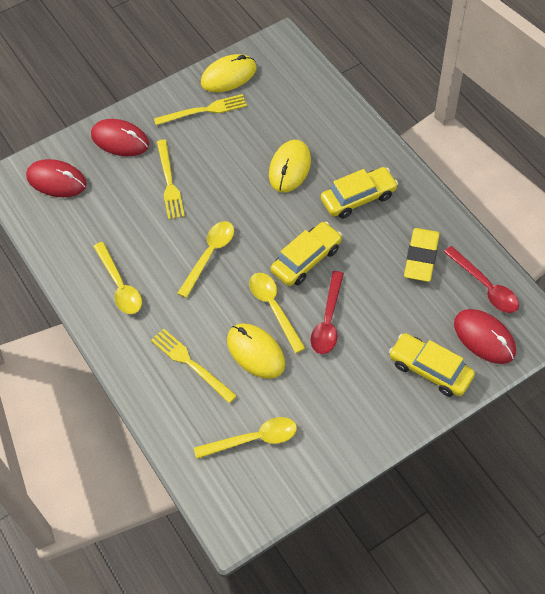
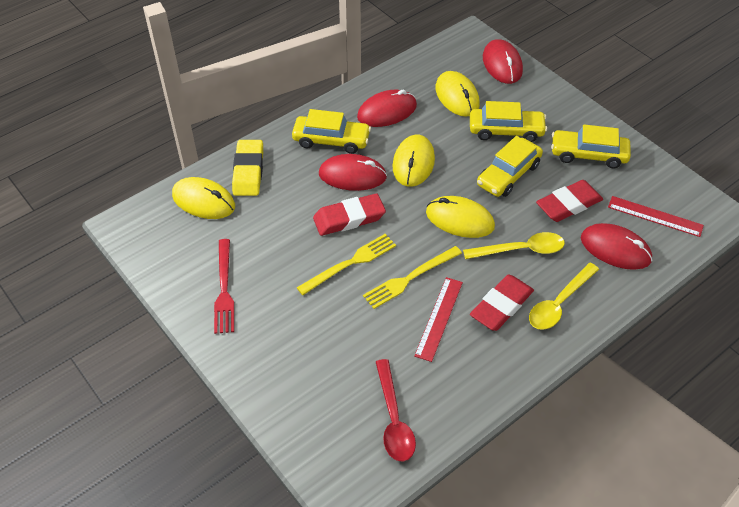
red eraser: none = 0 -> [313,194,386,236] [470,274,534,331] [536,180,603,222] = 3
red fork: none = 0 -> [214,239,234,334] = 1
red mouse: [26,159,87,197] [91,119,149,156] [454,309,516,364] = 3 -> [319,154,387,191] [357,90,417,127] [483,39,523,84] [581,223,653,270] = 4
red ruler: none = 0 -> [414,277,463,362] [608,196,704,237] = 2
red spoon: [311,271,344,354] [444,246,519,313] = 2 -> [376,359,416,461] = 1
yellow car: [271,222,342,286] [321,167,398,218] [389,333,475,397] = 3 -> [292,109,371,154] [470,101,547,142] [477,136,543,197] [551,125,631,168] = 4
yellow fork: [151,328,237,403] [154,94,247,125] [157,140,185,220] = 3 -> [297,234,396,295] [363,246,462,309] = 2
yellow mouse: [201,54,257,92] [227,323,285,379] [269,140,311,193] = 3 -> [172,177,235,219] [392,135,435,187] [426,196,495,238] [436,71,480,117] = 4
yellow spoon: [93,242,142,314] [177,221,234,298] [194,417,297,459] [249,273,306,353] = 4 -> [463,232,565,259] [529,263,599,330] = 2

